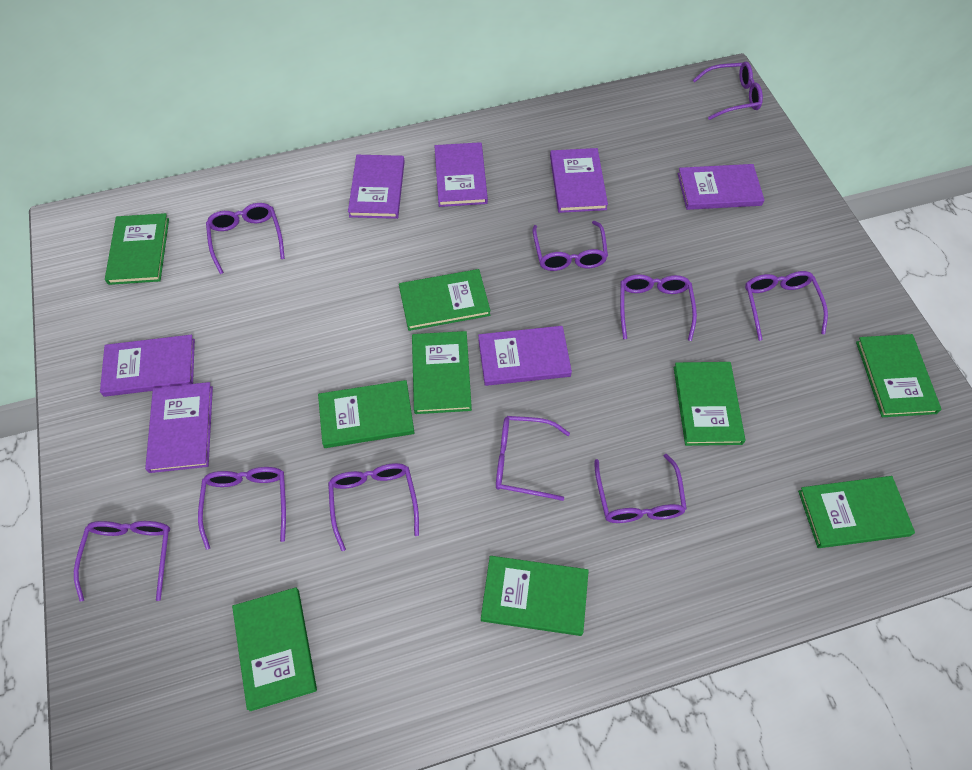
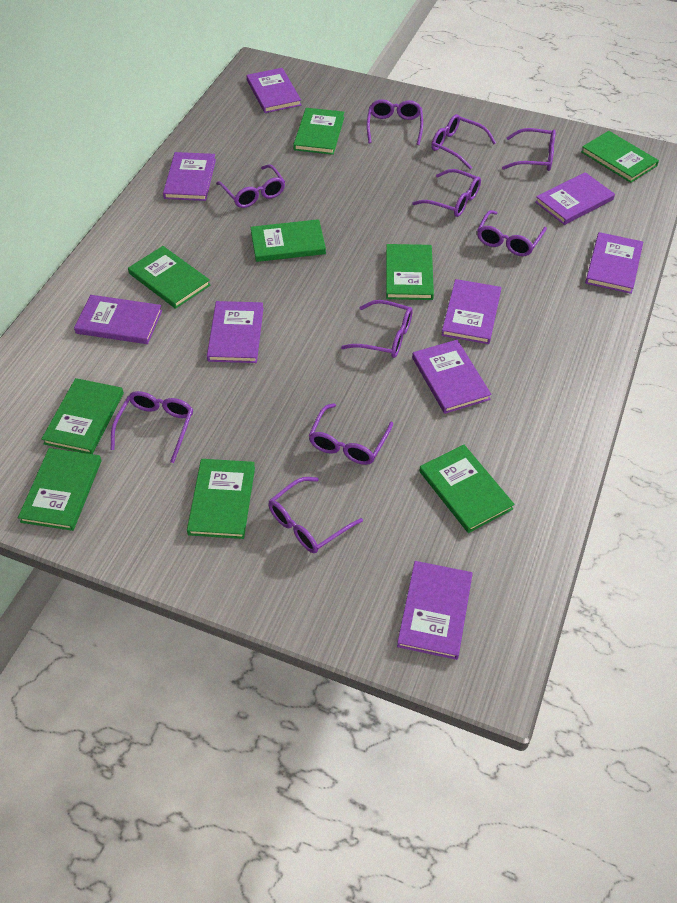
purple book: [100,335,195,397] [145,382,213,473] [348,155,405,219] [435,142,488,207] [478,326,572,386] [550,148,608,213] [678,164,764,210] = 7 -> [74,295,162,344] [163,152,216,201] [207,301,264,363] [247,68,301,113] [397,561,473,660] [412,340,492,414] [441,279,501,344] [535,172,615,225] [585,232,643,294] = 9

